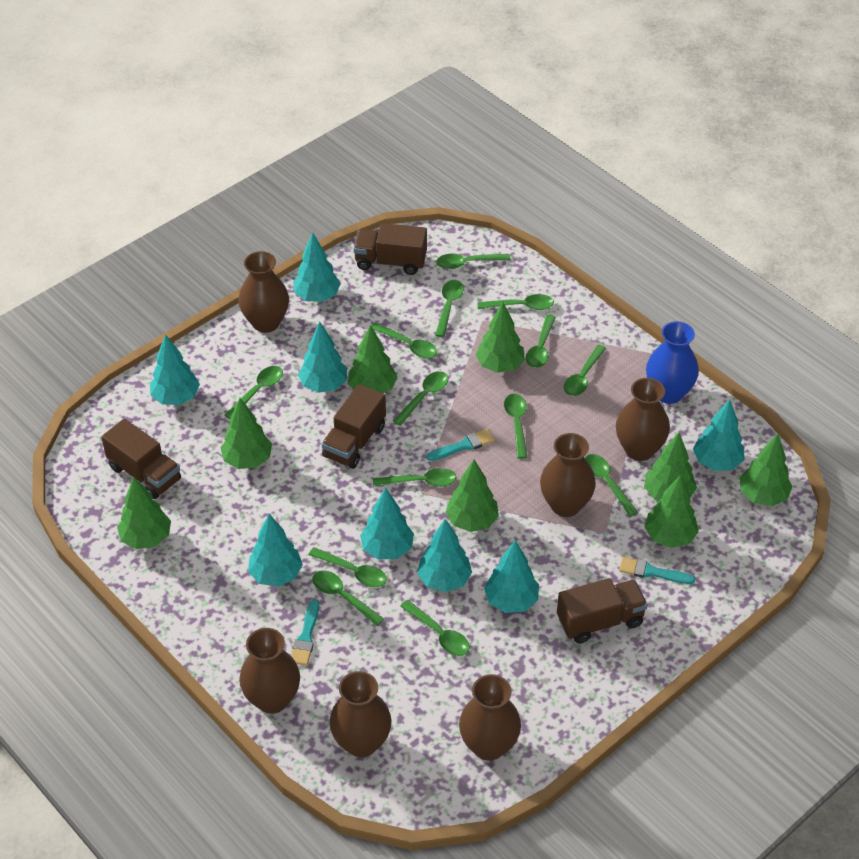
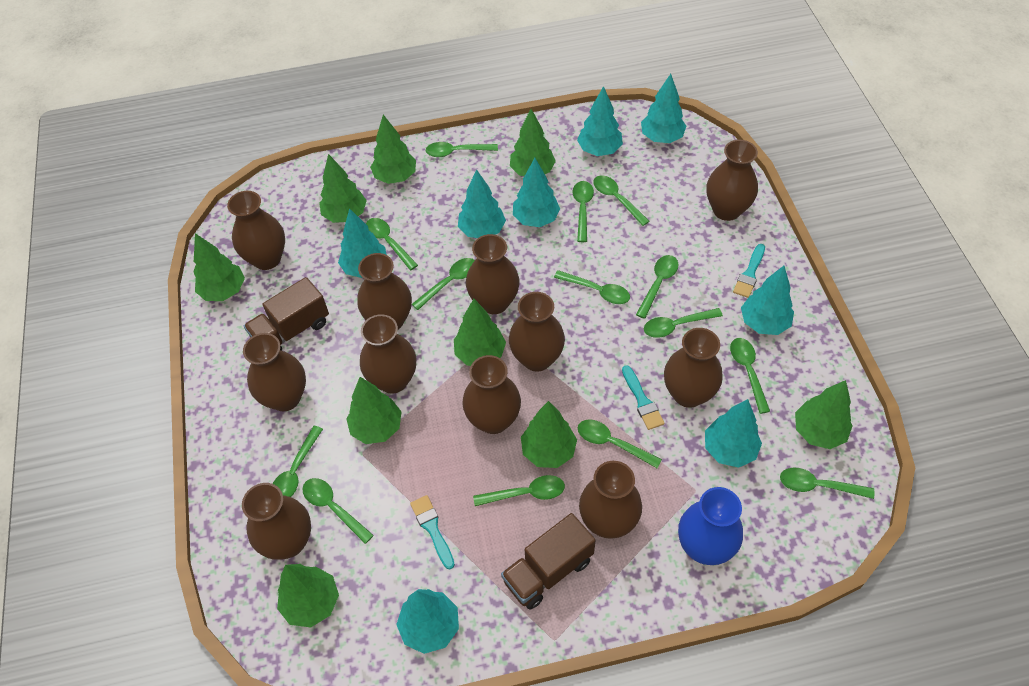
brown truck: [101,419,181,499] [322,384,386,469] [353,223,427,275] [557,578,648,644] = 4 -> [244,277,329,351] [501,513,596,610] = 2
brown vase: [238,251,289,333] [239,628,300,714] [329,671,392,757] [459,674,521,761] [540,433,596,517] [616,378,670,461] = 6 -> [227,191,285,270] [242,483,311,560] [243,333,306,411] [357,253,412,330] [360,314,416,394] [462,355,521,434] [466,234,520,314] [509,292,565,372] [579,461,642,539] [664,328,723,408] [706,140,758,221] = 11
green tree: [117,477,171,549] [220,398,272,469] [348,325,398,393] [446,460,499,532] [476,302,525,373] [644,432,697,501] [644,475,698,548] [740,434,792,506] = 8 -> [193,233,245,301] [277,564,339,627] [319,154,367,223] [346,377,402,444] [370,115,416,184] [454,299,506,366] [510,109,556,176] [521,401,577,468] [795,380,852,449] = 9

